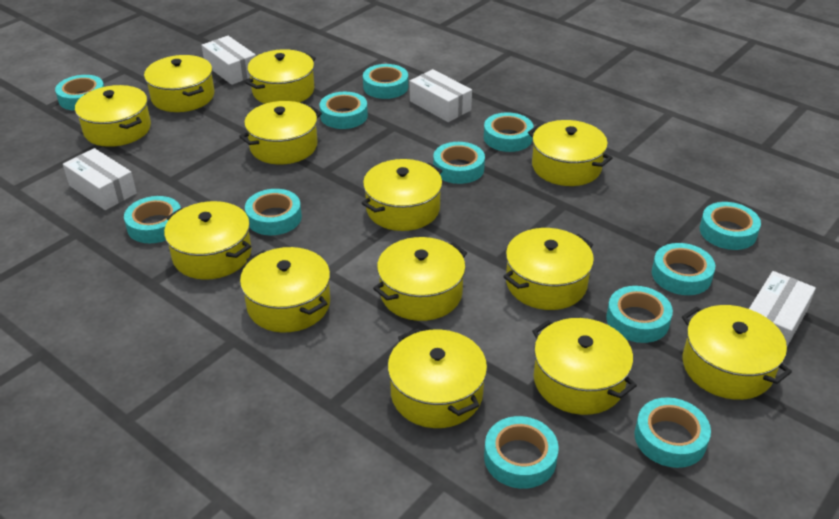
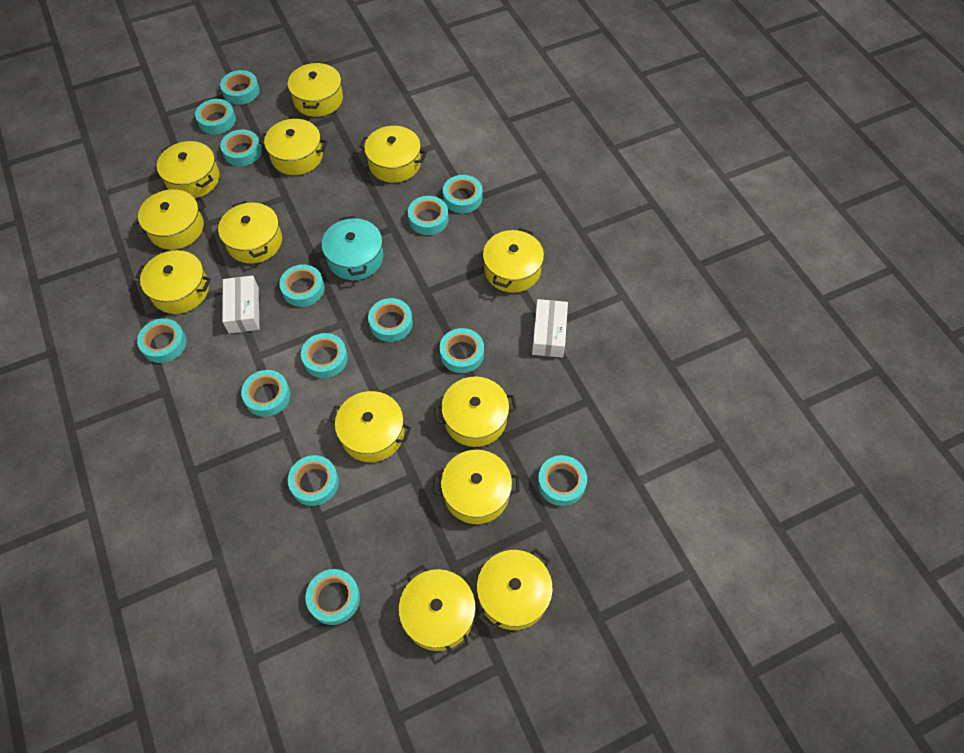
turquoise pot: none = 0 -> [322,216,383,280] = 1
turquoise tape: [55,75,104,111] [124,196,181,243] [245,189,302,235] [320,92,368,129] [363,64,408,99] [433,142,485,184] [484,112,534,152] [484,416,559,489] [606,286,673,343] [634,397,711,468] [652,243,715,295] [700,202,761,250] = 12 -> [137,319,187,363] [195,99,236,134] [220,70,260,105] [220,130,262,166] [241,370,290,417] [279,264,325,307] [288,455,339,506] [301,333,348,378] [306,569,360,625] [368,298,413,342] [408,196,448,235] [440,328,484,373] [443,175,482,213] [538,455,587,506] = 14
white box: [63,148,137,210] [202,36,256,85] [410,69,472,122] [749,271,816,346] = 4 -> [222,276,259,333] [532,299,568,358] = 2

